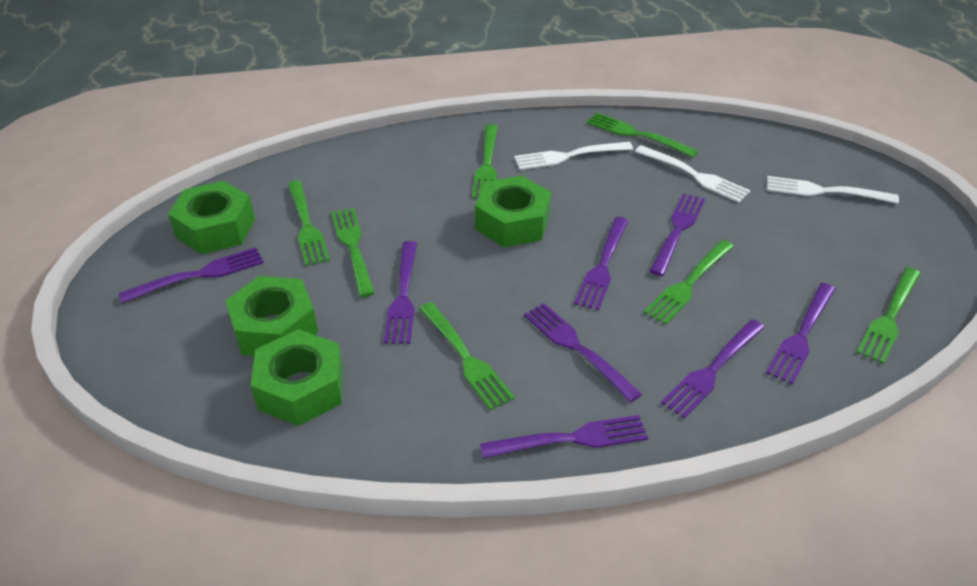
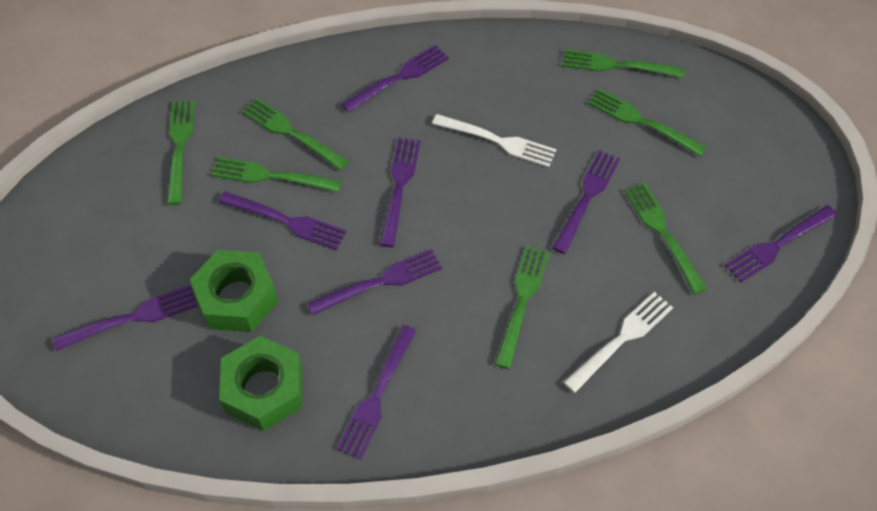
green nut: [168,181,255,254] [225,276,318,356] [251,329,343,426] [475,176,551,247] = 4 -> [190,250,279,332] [219,336,303,431] = 2
white fork: [514,142,633,170] [635,145,750,202] [767,176,899,204] = 3 -> [432,114,557,167] [564,292,673,393] = 2

